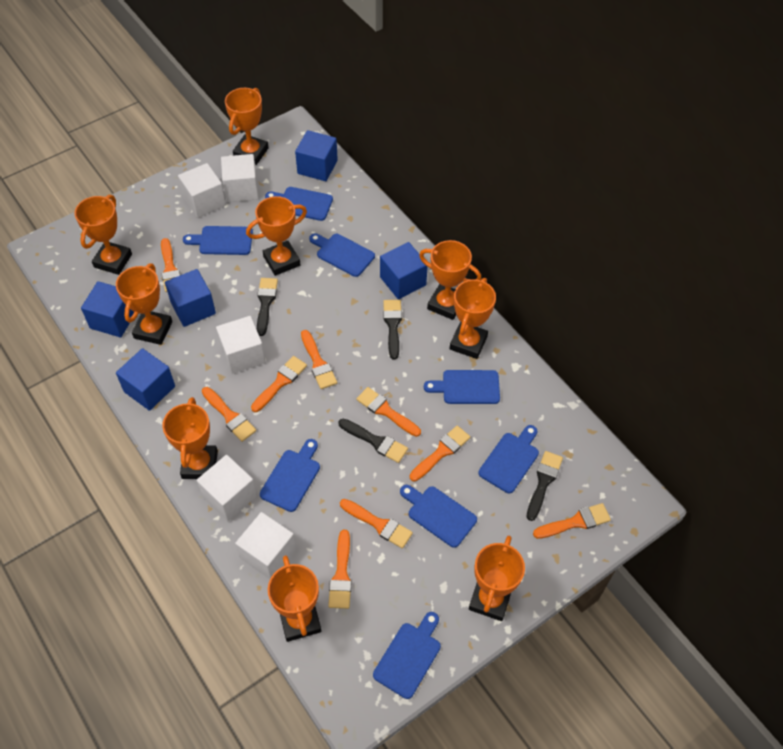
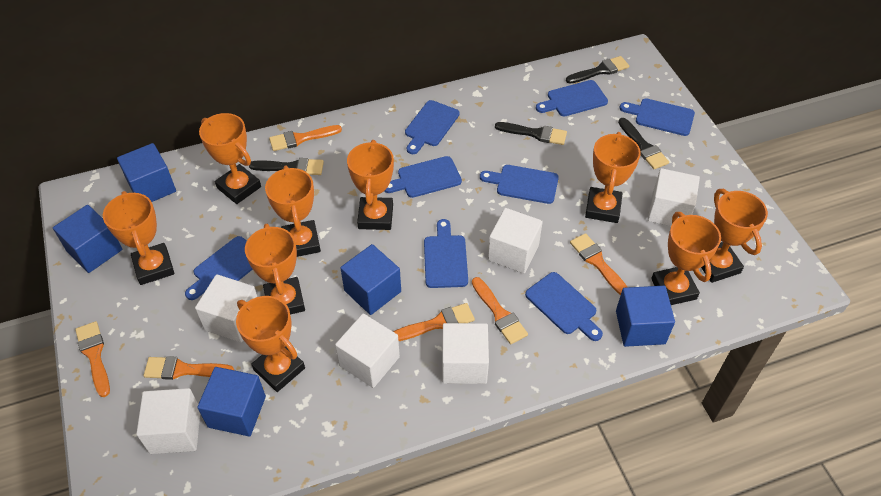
orange brush: [161,238,180,292] [202,387,256,442] [251,356,307,412] [301,330,337,389] [328,530,352,609] [340,499,413,549] [356,387,421,437] [410,426,470,482] [533,503,611,539] = 9 -> [75,321,110,397] [144,356,234,380] [269,125,342,151] [394,303,475,341] [472,277,528,344] [570,233,627,295] = 6
white cube: [178,163,226,218] [196,455,257,521] [216,316,265,374] [221,154,259,202] [235,512,296,579] = 5 -> [136,388,200,454] [195,274,257,343] [335,313,400,388] [442,323,489,384] [488,208,543,274] [648,168,700,226] = 6

